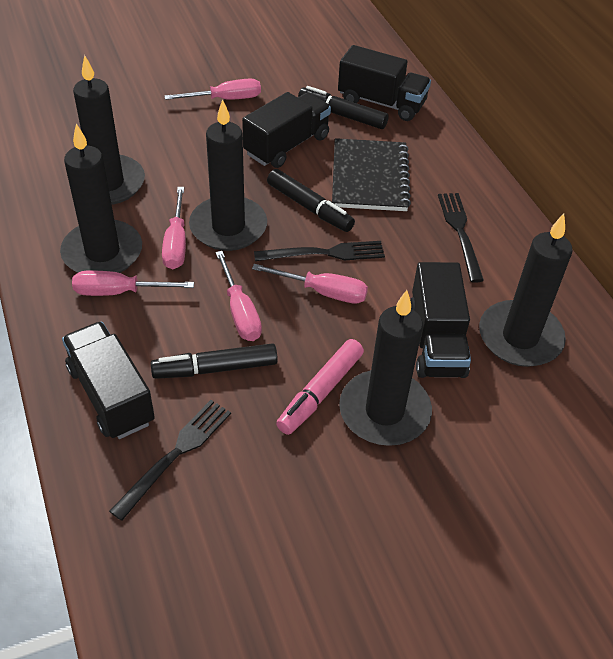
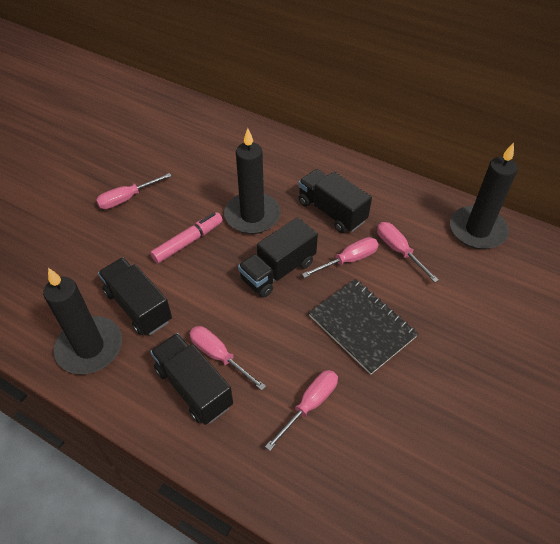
black candle: [60,124,142,273] [73,55,145,205] [189,99,267,251] [339,290,432,446] [479,214,573,367] = 5 -> [43,268,122,374] [224,128,281,234] [450,143,518,249] = 3
black fork: [109,400,231,521] [254,241,385,261] [438,193,484,283] = 3 -> none = 0
black marker: [151,343,278,379] [267,169,355,232] [298,86,389,129] = 3 -> none = 0

